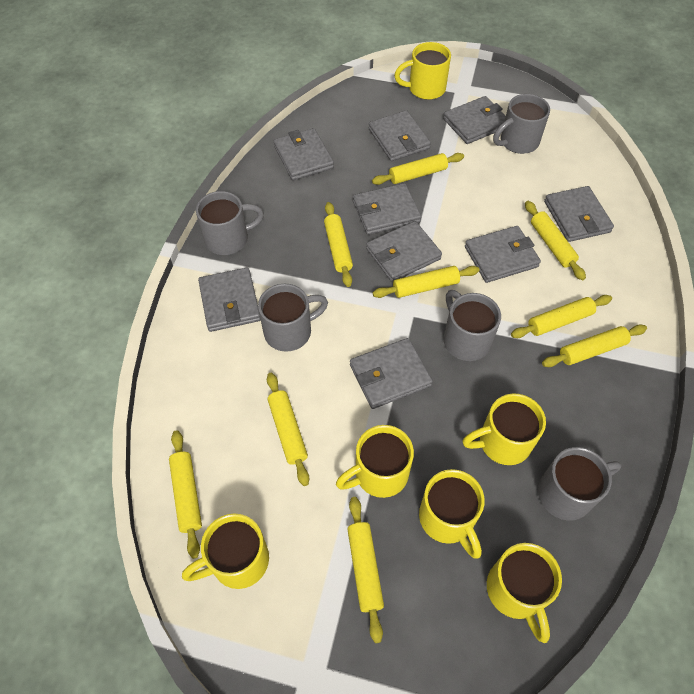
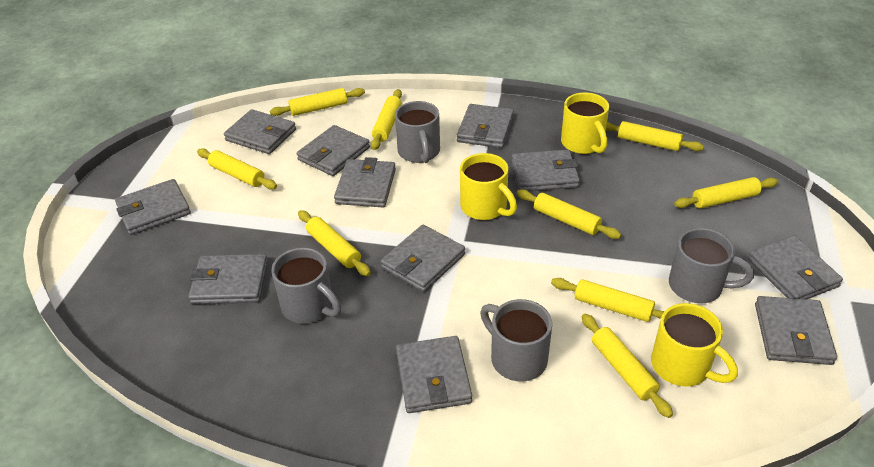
grey mug: [196,191,264,255] [258,284,328,352] [444,290,501,361] [493,94,550,154] [538,447,621,521] = 5 -> [271,247,341,324] [395,101,440,163] [480,299,552,381] [669,228,754,303] = 4
grey wallet: [198,268,261,332] [274,128,334,181] [350,338,433,409] [353,183,421,235] [366,221,442,282] [369,110,431,161] [443,96,506,144] [465,226,541,283] [544,186,614,242] = 9 -> [115,179,191,235] [188,254,268,304] [224,109,296,154] [297,125,370,176] [334,157,396,207] [381,225,465,292] [396,336,472,413] [457,104,514,148] [511,149,580,191] [748,235,843,299] [755,296,837,365] = 11
yellow mug: [182,513,269,589] [336,425,414,498] [394,42,451,100] [419,469,485,558] [463,393,546,465] [487,543,562,643] = 6 -> [460,153,517,220] [561,92,609,154] [651,303,738,387] = 3

